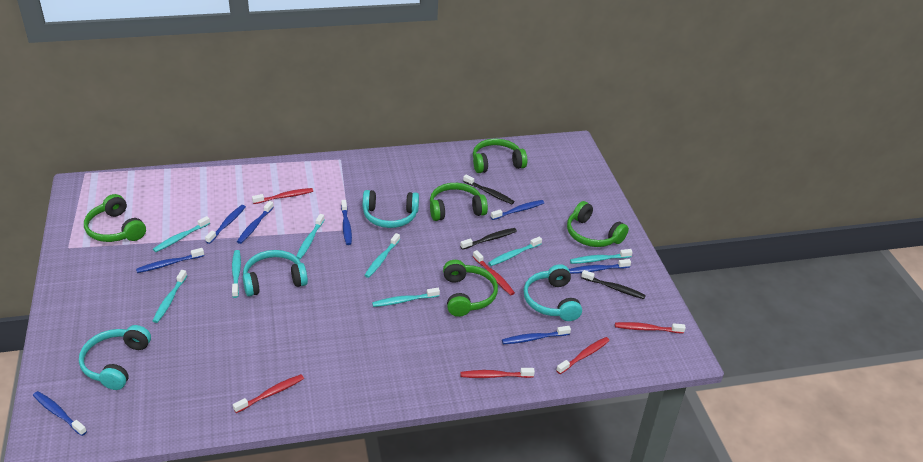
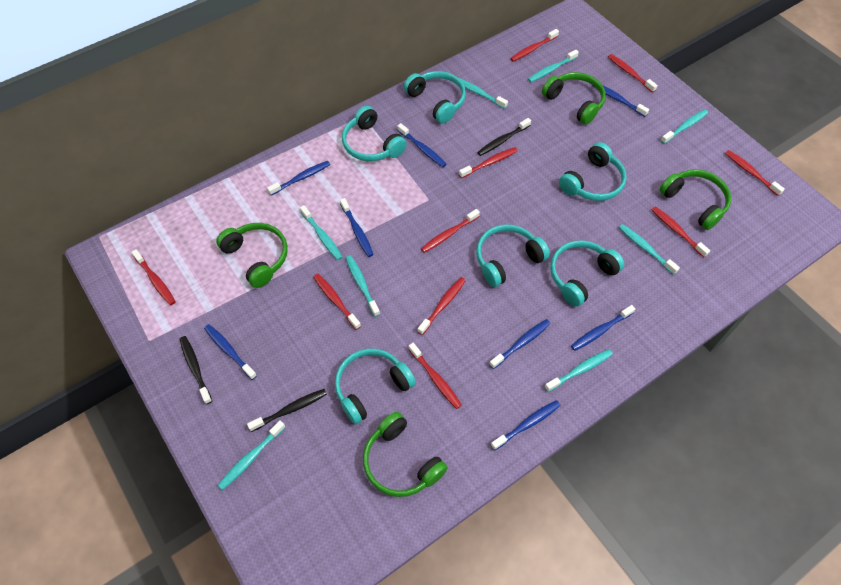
green headphones: [84,194,146,242] [430,183,488,221] [443,260,498,317] [473,139,527,173] [567,201,629,247] = 5 -> [216,223,288,288] [363,412,448,497] [542,72,606,125] [659,169,731,230] = 4
red toothbrush: [233,374,304,413] [252,188,313,204] [460,368,535,378] [473,250,515,295] [556,337,610,374] [615,322,686,333] = 6 -> [131,249,176,305] [313,274,361,330] [409,343,462,409] [417,277,466,335] [421,209,480,253] [459,147,518,178] [510,29,559,62] [608,54,658,93] [651,206,710,257] [725,150,785,196] = 10
turquoise headphones: [79,325,151,390] [243,250,308,297] [363,190,419,228] [524,264,582,321] = 4 -> [335,349,416,424] [342,106,407,161] [404,71,466,124] [476,224,550,287] [550,240,624,307] [559,142,627,201] = 6

